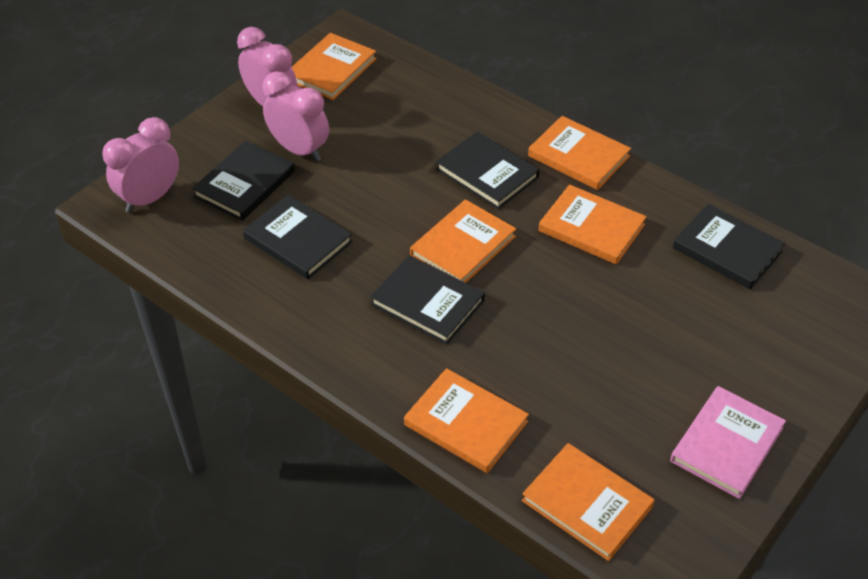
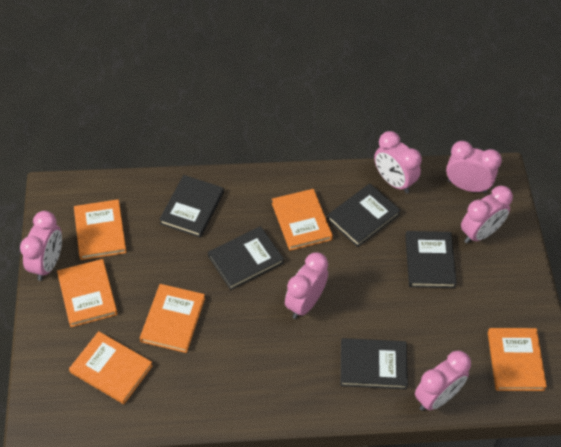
pink book: [670,386,786,499] = 1 -> none = 0
pink clock: [102,117,179,213] [237,27,298,106] [262,72,329,162] = 3 -> [20,211,62,281] [285,253,328,319] [374,131,422,193] [415,351,471,411] [446,141,502,193] [461,186,513,244] = 6

